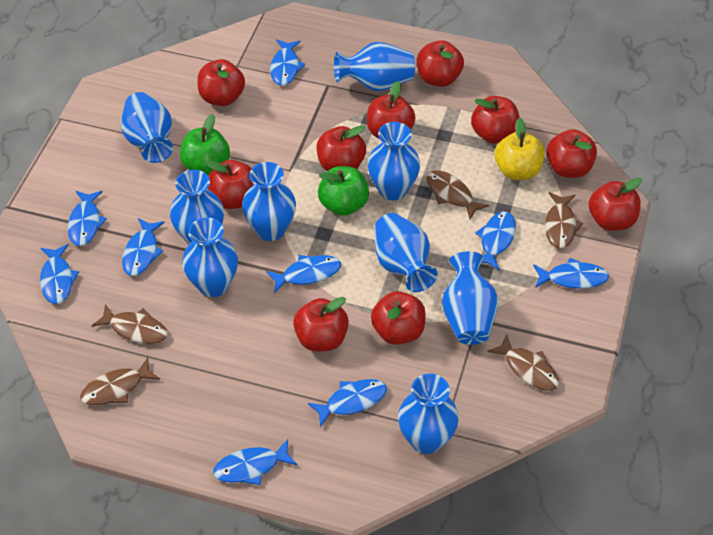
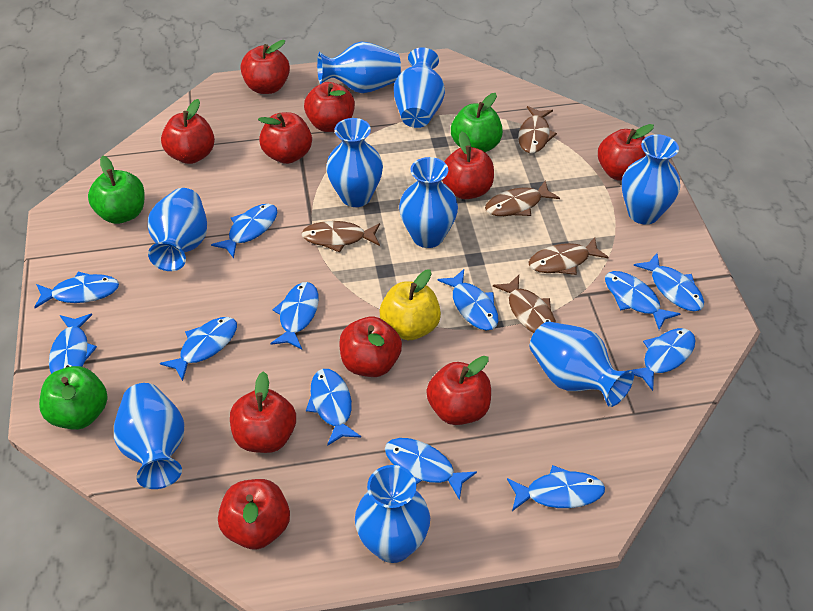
blue fish: [40,244,79,304] [68,191,107,246] [122,218,165,276] [213,439,297,485] [266,255,341,294] [270,39,305,86] [308,379,387,427] [475,212,516,270] [533,258,609,289] = 9 -> [34,272,119,308] [49,314,97,374] [160,317,237,381] [211,204,278,258] [270,282,319,349] [306,369,361,446] [385,438,477,500] [437,269,499,331] [507,465,605,511] [605,271,680,330] [627,328,696,391] [634,253,704,311] = 12
green apple: [180,114,230,176] [318,166,369,216] = 2 -> [39,366,107,430] [88,156,145,224] [451,93,503,152] = 3

